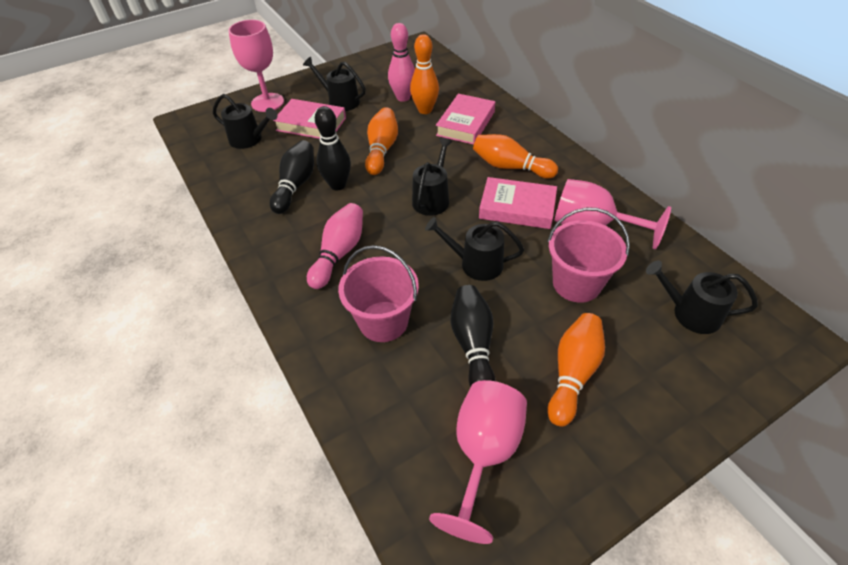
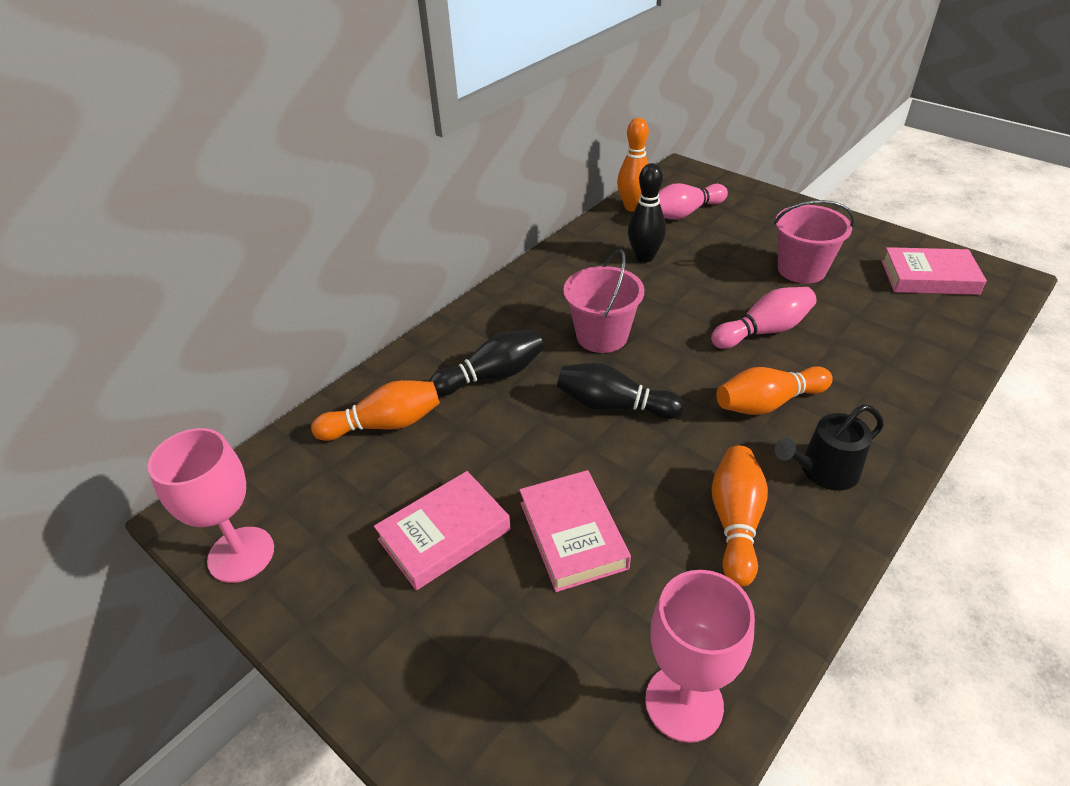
black watering can: [213,94,277,149] [303,57,366,111] [412,138,453,216] [425,217,524,281] [646,260,758,334] = 5 -> [775,404,884,491] = 1
pink goblet: [228,20,284,112] [429,380,527,544] [554,179,671,249] = 3 -> [148,428,274,583] [645,570,755,743] = 2

